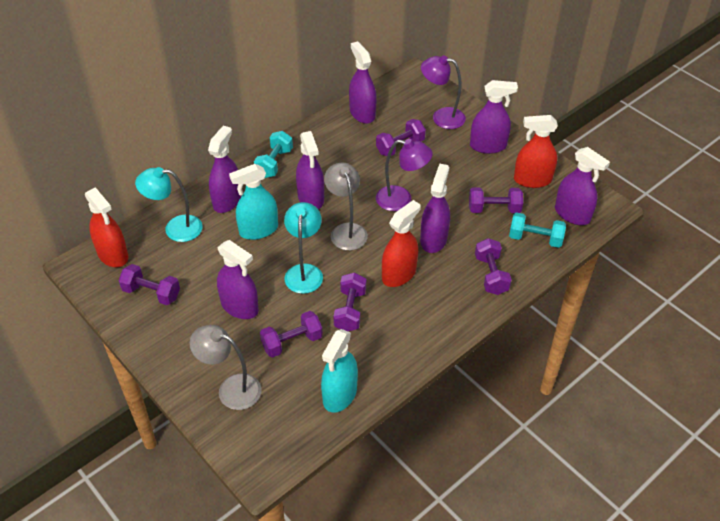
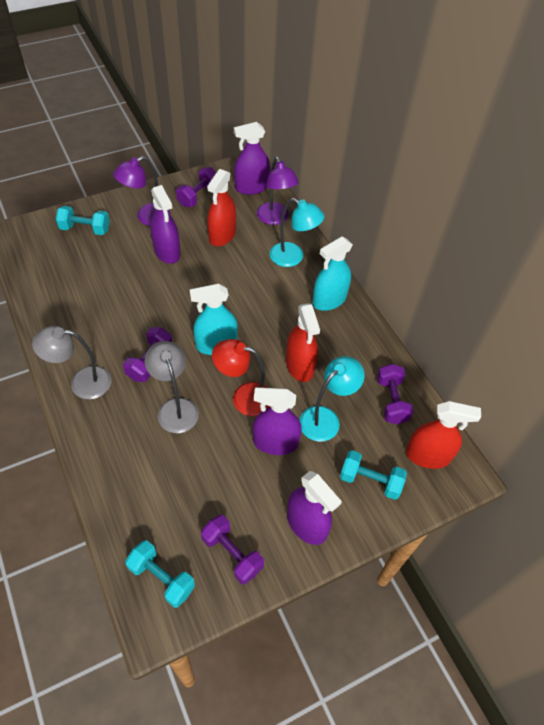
purple dumbbell: [118,264,180,305] [260,311,323,358] [334,272,366,331] [376,119,426,156] [469,187,523,213] [475,238,512,295] = 6 -> [123,327,172,382] [176,167,216,207] [201,515,264,584] [377,364,413,424] = 4
purple spray bottle: [208,126,241,213] [217,240,259,319] [296,131,324,209] [349,41,377,124] [420,164,450,253] [470,80,518,154] [555,147,610,225] = 7 -> [150,185,180,264] [234,122,270,195] [253,387,302,455] [287,471,342,545] = 4
red lamp: none = 0 -> [212,339,270,416] = 1
turquoise dumbbell: [254,131,293,178] [509,212,566,248] = 2 -> [56,206,110,235] [125,540,195,608] [340,450,407,500] = 3

